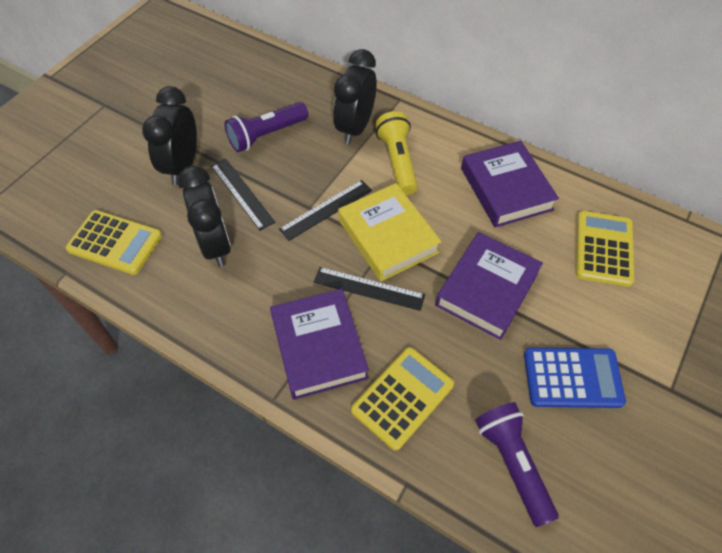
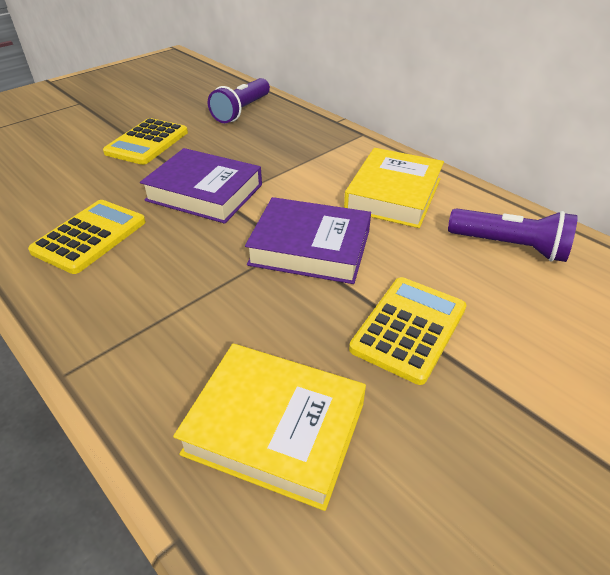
black clock: [142,86,197,185] [178,166,231,267] [333,49,377,144] = 3 -> none = 0
black ruler: [211,158,275,231] [279,180,372,241] [314,267,425,311] = 3 -> none = 0
blue calculator: [524,348,626,408] = 1 -> none = 0
purple book: [270,289,369,400] [435,232,543,340] [461,141,559,228] = 3 -> [140,148,262,224] [245,197,371,284] = 2
yellow book: [338,183,442,281] = 1 -> [173,344,366,511] [344,148,444,228] = 2
yellow flashlight: [375,111,418,195] = 1 -> none = 0

